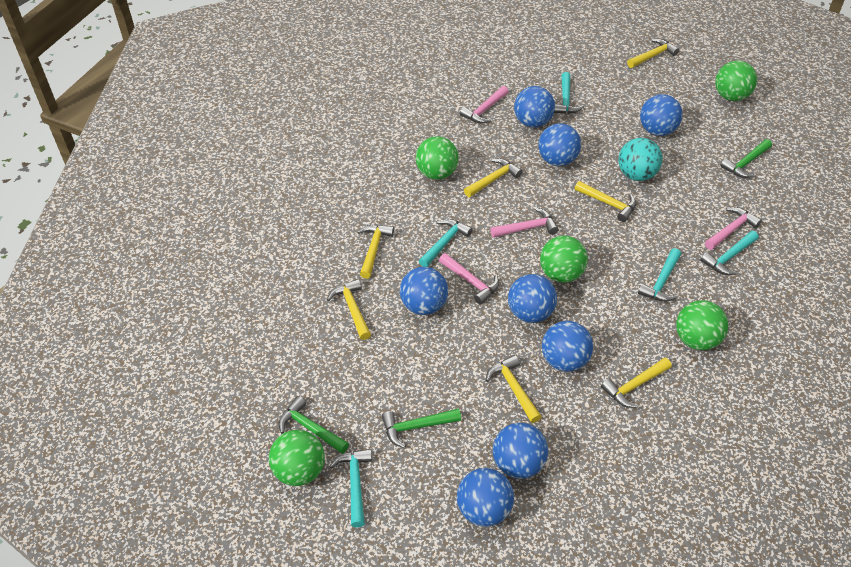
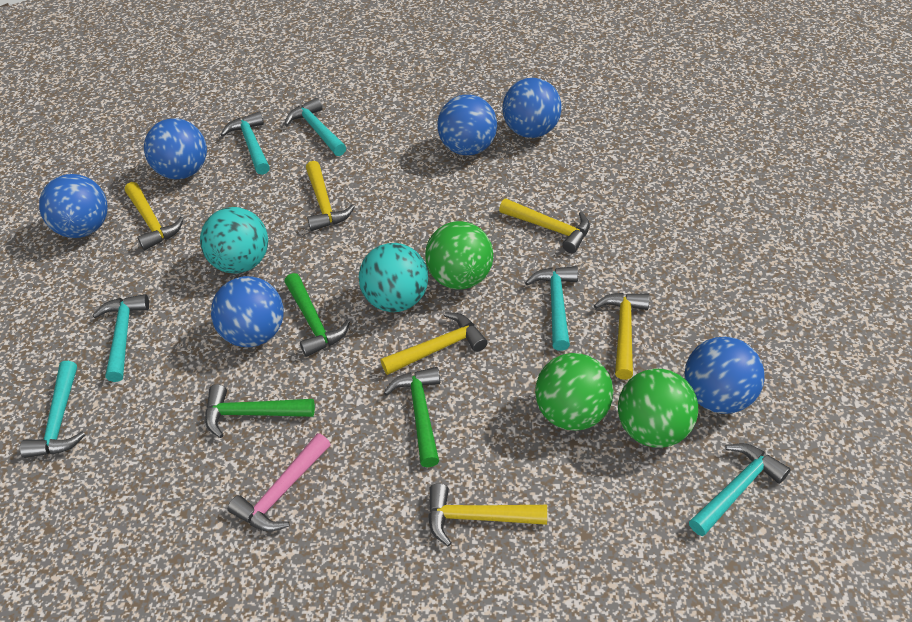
blue ball: [400,267,448,315] [457,468,514,527] [493,423,548,479] [508,274,557,323] [514,86,555,127] [538,123,581,166] [542,321,593,372] [640,94,683,136] = 8 -> [39,174,108,238] [144,118,207,179] [211,276,284,347] [437,94,497,155] [502,78,562,138] [685,337,765,414] = 6
green ball: [269,430,325,486] [416,136,459,180] [540,236,588,283] [676,300,728,350] [715,61,757,101] = 5 -> [425,221,493,290] [535,353,613,431] [618,369,698,448] = 3
pink hammer: [439,253,499,304] [460,86,509,124] [490,207,559,238] [705,207,762,250] = 4 -> [228,433,331,532] = 1
turquoise ball: [618,138,663,181] = 1 -> [200,207,268,274] [359,243,428,312] = 2
turquoise hammer: [330,449,372,527] [419,219,473,267] [554,72,584,114] [638,248,681,302] [700,231,759,275] = 5 -> [20,361,85,458] [92,294,149,382] [220,112,270,175] [284,98,346,156] [525,266,578,351] [689,443,791,536] = 6
yellow hammer: [327,279,371,340] [358,225,394,279] [464,158,522,197] [486,355,542,423] [575,181,636,222] [601,358,672,408] [627,39,679,68] = 7 -> [125,182,184,250] [306,161,355,231] [380,312,488,375] [428,483,547,547] [499,198,590,253] [594,293,650,380] = 6

